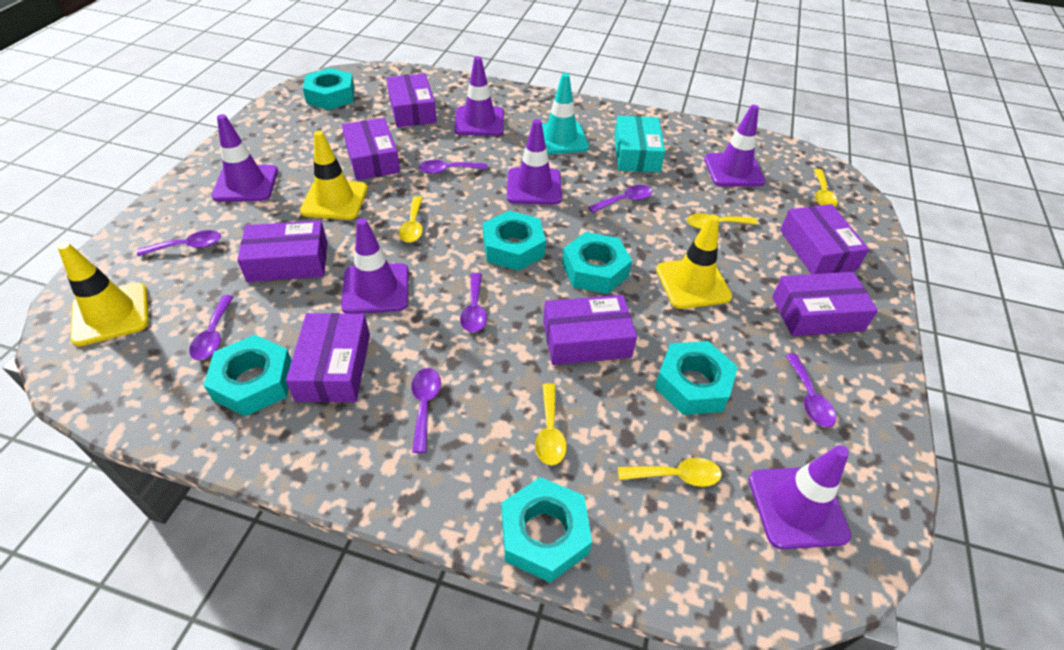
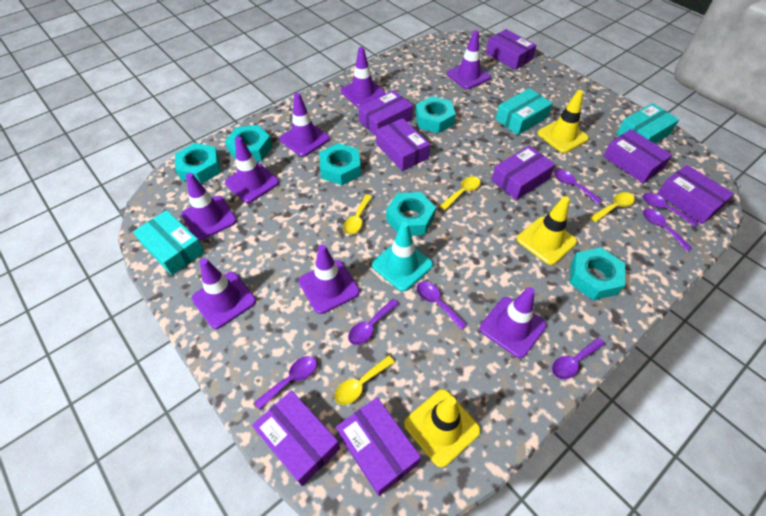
purple box: [237,220,327,282] [286,313,370,402] [342,118,400,180] [387,73,437,127] [543,295,637,365] [772,272,878,336] [780,204,869,274] = 7 -> [252,390,340,486] [336,397,421,496] [358,90,413,136] [376,118,430,171] [486,29,537,70] [492,146,555,200] [603,129,672,183] [657,165,734,224] = 8
purple traffic cone: [212,114,278,202] [341,218,409,314] [454,56,504,136] [507,119,562,205] [704,105,766,187] [749,445,851,549] = 6 -> [181,173,237,240] [192,258,256,329] [225,137,279,203] [280,93,330,157] [299,244,360,314] [341,47,386,107] [447,30,491,89] [480,287,546,358] = 8
turquoise box: [614,116,665,172] = 1 -> [133,210,205,275] [496,88,553,135] [616,103,679,144] = 3
yellow spoon: [399,196,423,243] [535,383,567,466] [618,458,722,487] [687,213,758,229] [814,169,838,207] = 5 -> [334,356,395,405] [343,195,372,235] [440,176,481,210] [590,192,635,222] = 4

